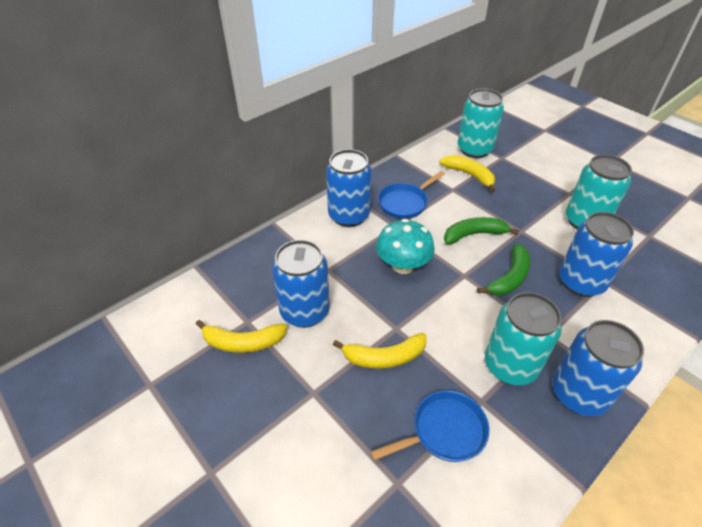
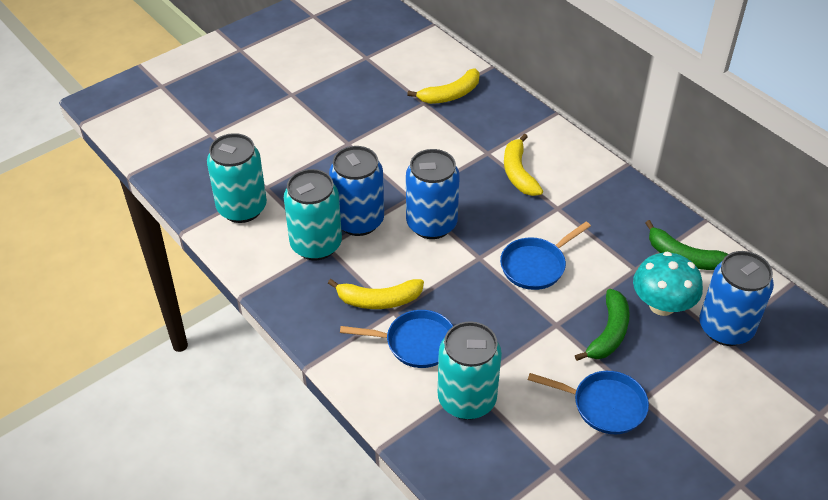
blue can: [272,240,330,328] [326,149,372,227] [552,320,644,416] [559,212,634,297] = 4 -> [329,146,384,236] [406,149,460,239] [699,251,774,346] = 3
blue pan: [370,390,489,462] [378,171,445,219] = 2 -> [340,310,453,368] [500,222,591,290] [528,371,649,434] = 3

